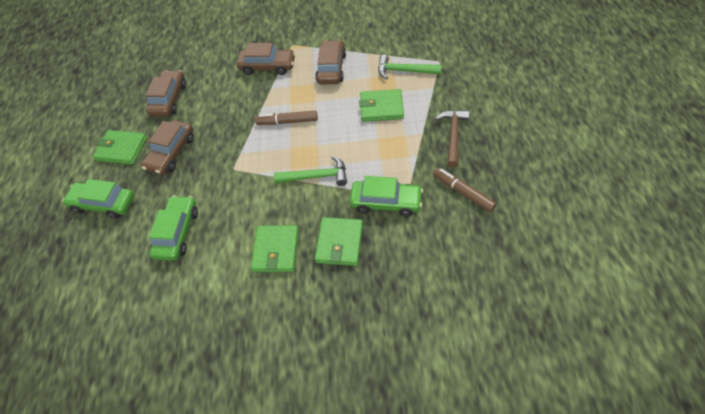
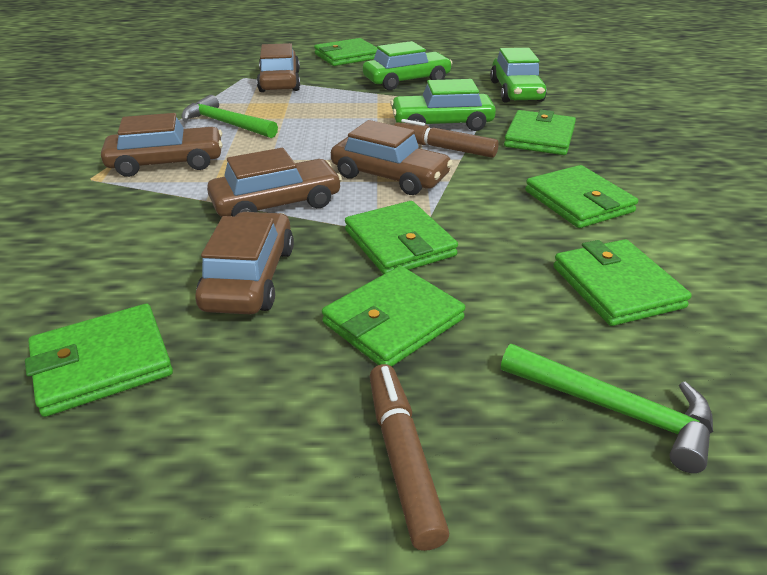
brown car: [141,120,194,175] [145,70,186,117] [237,43,295,75] [315,40,346,84] = 4 -> [101,113,223,177] [195,212,294,314] [207,148,342,217] [257,43,300,92] [331,120,453,195] = 5
brown hammer: [435,110,470,168] = 1 -> none = 0
green wallet: [93,130,147,165] [251,225,299,272] [315,217,363,266] [359,89,404,122] = 4 -> [25,304,173,417] [314,38,377,66] [322,266,465,367] [345,201,458,275] [504,110,576,155] [525,165,638,228] [553,239,692,326] = 7

